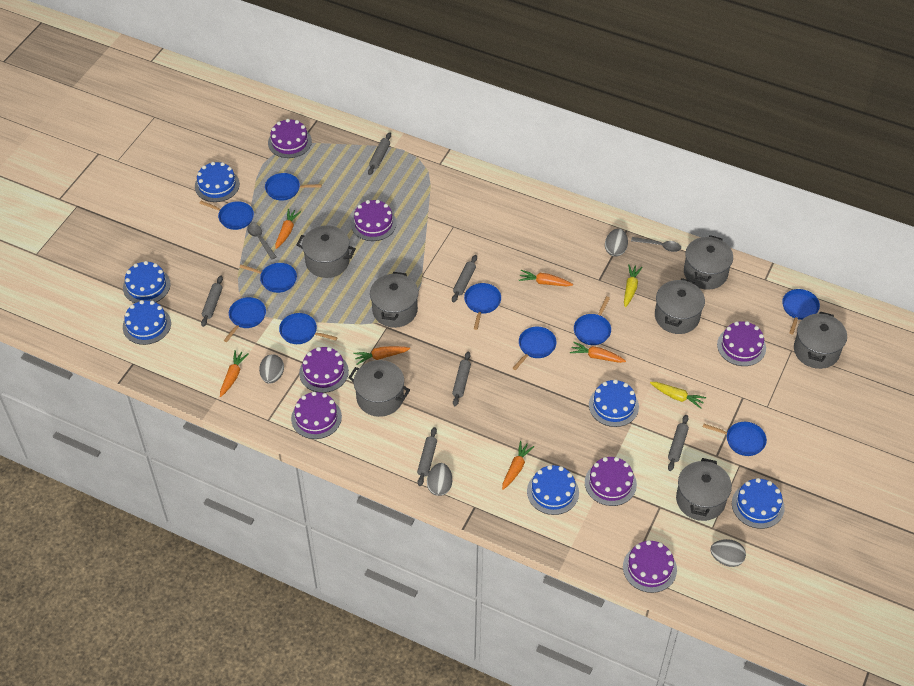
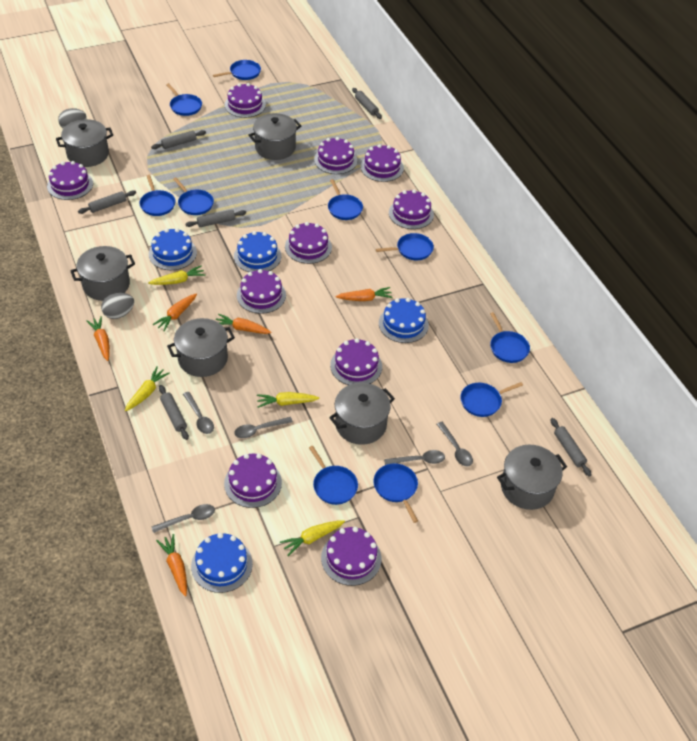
blue cake: [123,261,171,303] [123,300,171,345] [195,162,240,202] [527,465,579,515] [589,379,639,427] [732,478,785,529] = 6 -> [149,228,197,270] [191,533,253,593] [234,231,282,272] [379,298,429,343] = 4
grey egg: [259,354,284,384] [427,463,452,496] [605,228,628,257] [710,539,746,567] = 4 -> [58,108,87,129] [101,293,134,319] = 2
grey pot: [296,226,356,278] [348,360,410,417] [370,272,418,328] [655,278,705,334] [676,458,732,521] [684,235,733,290] [794,311,847,369] = 7 -> [56,119,113,167] [70,246,135,301] [167,318,235,377] [248,113,301,160] [329,383,395,445] [497,445,567,510] = 6
grey spoon: [247,224,276,260] [631,237,681,252] = 2 -> [151,504,215,533] [183,392,214,434] [234,417,293,438] [384,450,445,465] [437,422,473,466] = 5
orange carrot: [220,350,249,397] [275,209,301,249] [353,346,410,365] [502,441,534,490] [519,270,573,286] [570,341,626,363] = 6 -> [86,316,110,361] [153,294,197,331] [156,534,187,597] [216,314,272,334] [336,287,393,301] = 5
purple cake: [268,119,312,158] [291,391,342,439] [299,347,349,393] [351,200,397,241] [585,457,637,506] [623,540,677,593] [717,321,766,366] = 7 -> [47,161,93,200] [224,453,282,508] [225,83,266,118] [237,269,286,314] [285,222,332,264] [314,137,357,174] [321,527,381,586] [330,338,382,385] [360,144,404,182] [389,190,434,229] = 10
yellow carrot: [624,264,643,307] [650,382,706,409] = 2 -> [125,367,170,411] [148,266,205,285] [257,392,319,408] [280,520,345,556] = 4

